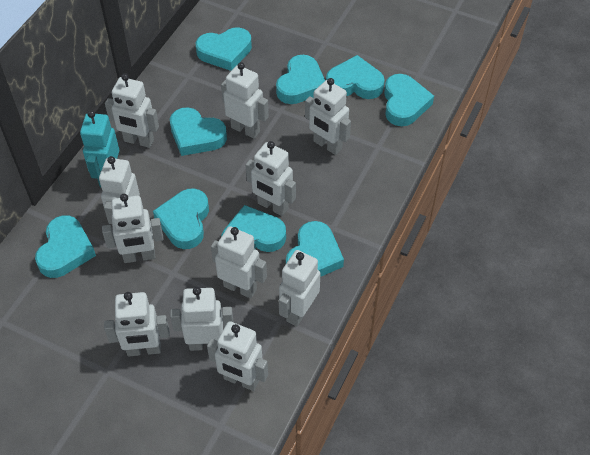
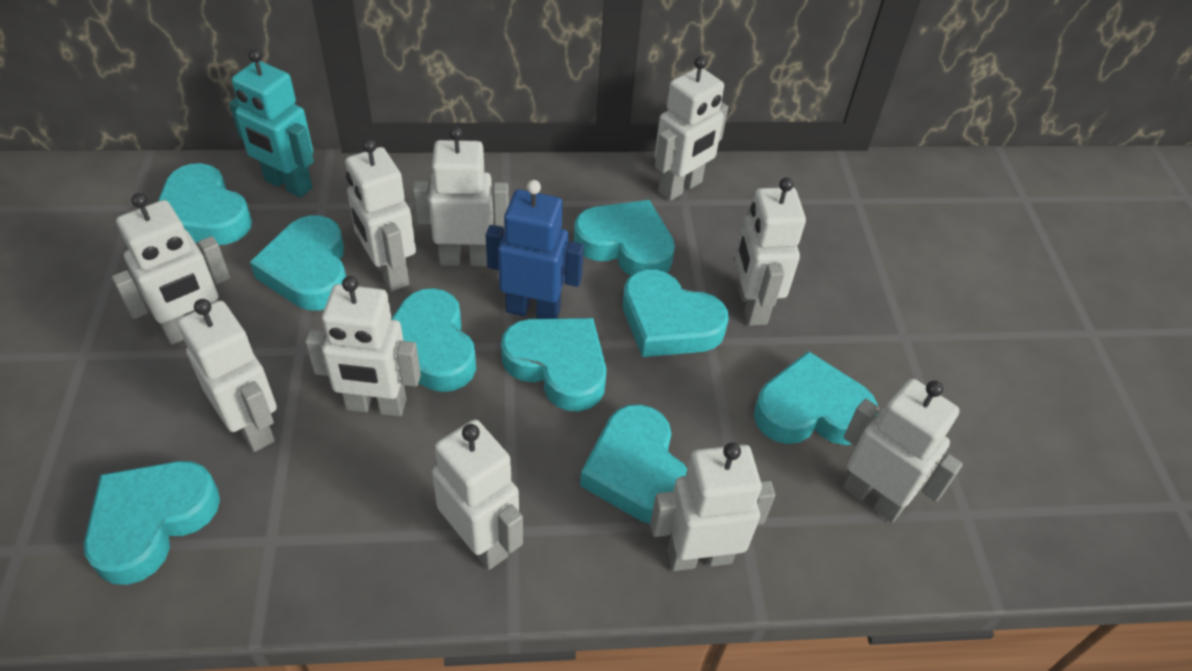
blue robot: none = 0 -> [486,180,584,319] = 1
white robot: [99,156,140,224] [102,194,163,263] [104,292,170,356] [105,73,159,148] [170,287,234,351] [207,321,268,391] [211,226,267,299] [221,62,269,139] [246,141,296,216] [279,250,320,326] [305,78,351,155] = 11 -> [112,193,230,345] [178,299,277,452] [305,276,421,417] [345,139,416,291] [412,126,509,266] [432,420,523,570] [650,442,775,571] [655,56,728,201] [735,177,806,326] [843,379,963,523] = 10

